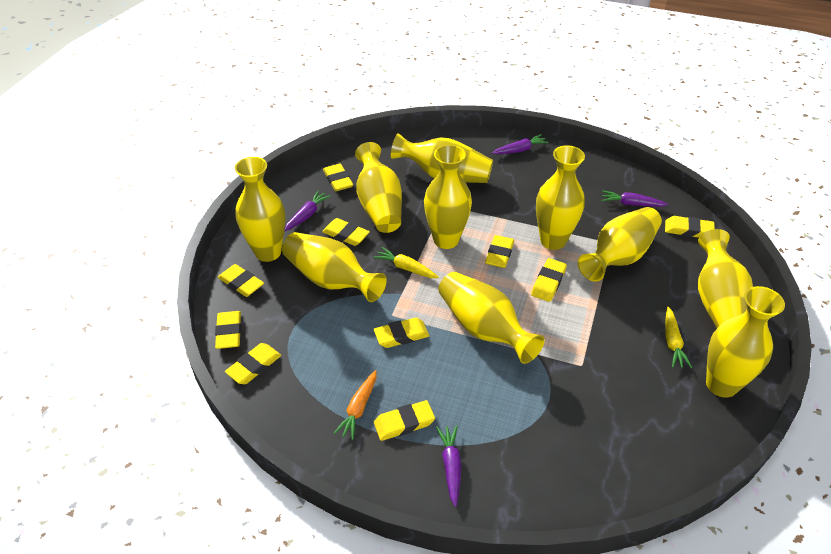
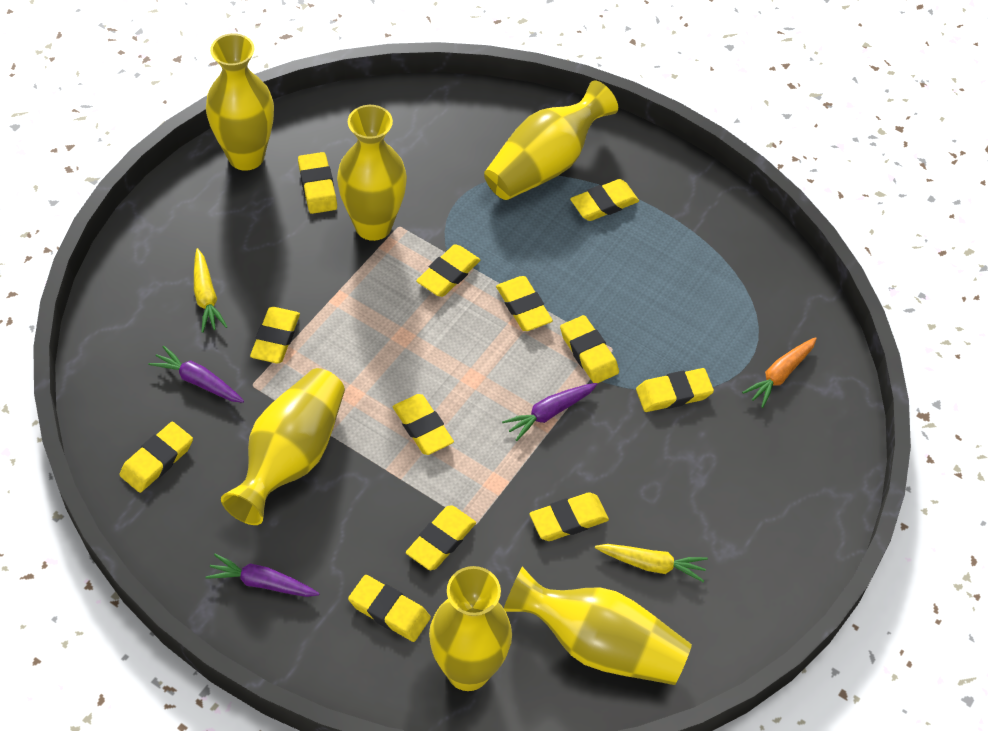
purple carrot: [284,191,331,232] [436,425,461,507] [492,134,549,154] [602,191,668,207] = 4 -> [149,346,244,403] [205,554,319,597] [502,383,597,441] = 3
yellow eraser: [215,311,241,349] [218,264,264,297] [225,343,281,384] [322,218,370,246] [323,164,353,191] [374,318,429,348] [374,400,435,441] [485,235,514,268] [531,258,567,302] [665,216,715,238] = 10 -> [119,422,193,493] [250,307,300,364] [298,152,337,214] [348,575,431,642] [393,394,454,455] [406,505,476,570] [416,244,480,297] [496,276,553,331] [529,492,609,541] [560,315,619,383] [570,179,639,221] [636,368,714,412] = 12
yellow vase: [235,157,286,262] [282,232,387,302] [355,142,402,233] [391,133,493,183] [424,145,472,249] [438,272,545,364] [536,145,585,250] [578,207,662,282] [698,229,753,328] [706,286,785,398] = 10 -> [206,33,274,171] [221,368,345,525] [337,105,407,241] [429,566,512,691] [484,81,618,200] [504,567,692,685] = 6

